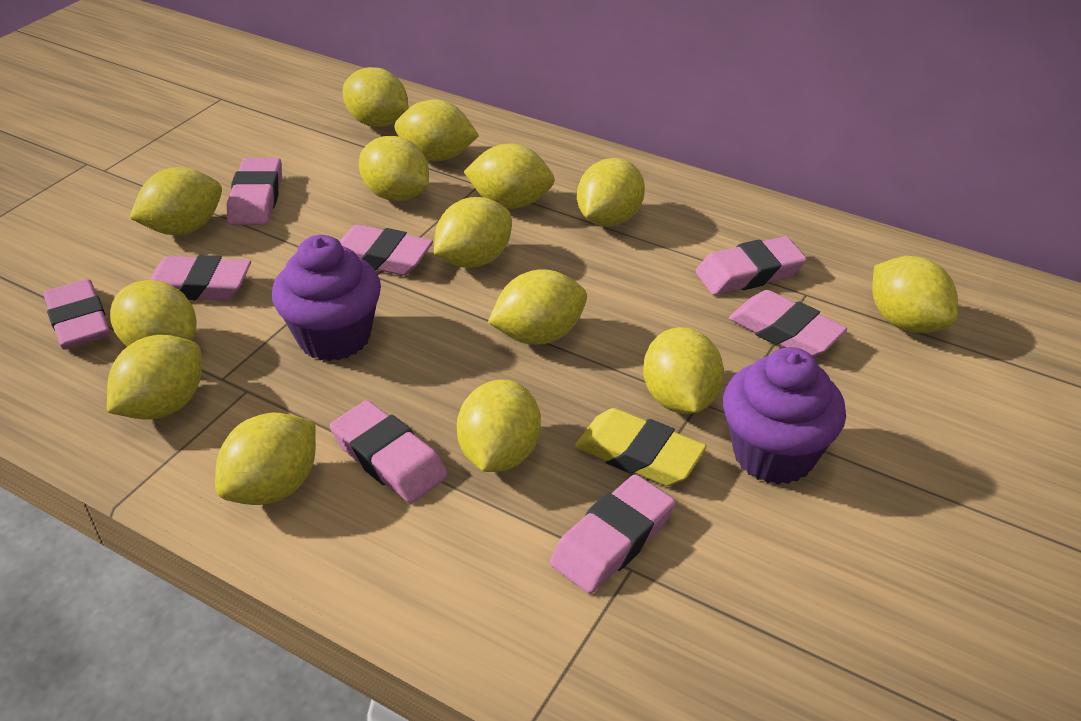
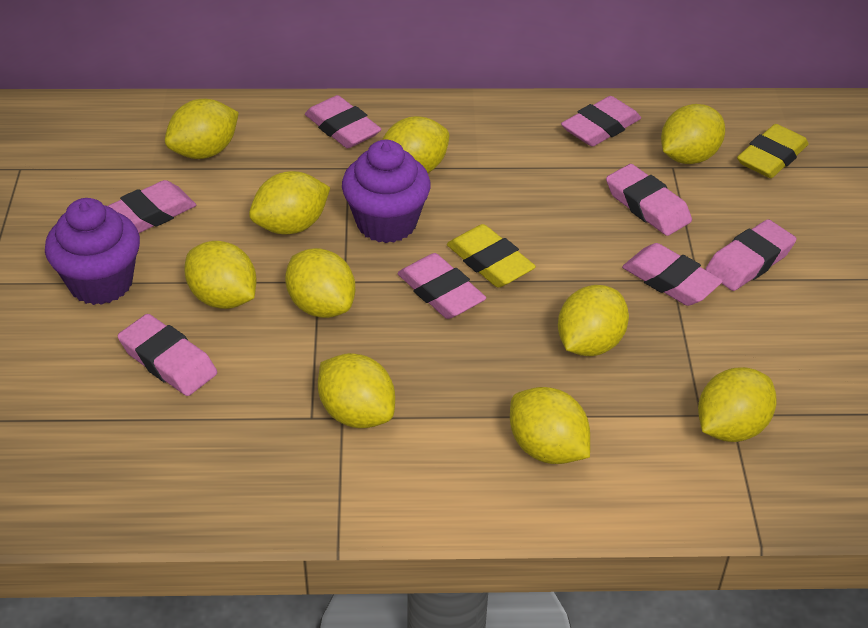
yellow eraser: [575,408,707,486] = 1 -> [447,224,536,287] [737,124,809,178] = 2
yellow lemon: [107,335,202,420] [110,280,196,347] [129,167,222,235] [215,412,316,505] [343,67,409,127] [359,136,429,201] [394,99,479,161] [434,197,512,268] [457,379,541,472] [464,144,555,209] [488,269,587,345] [577,158,645,227] [643,327,724,414] [873,256,958,333] = 14 -> [165,99,239,159] [184,241,256,309] [249,171,330,234] [285,248,355,318] [318,353,395,428] [382,116,449,173] [510,387,590,464] [558,285,629,356] [661,104,725,164] [698,367,776,442] = 10

